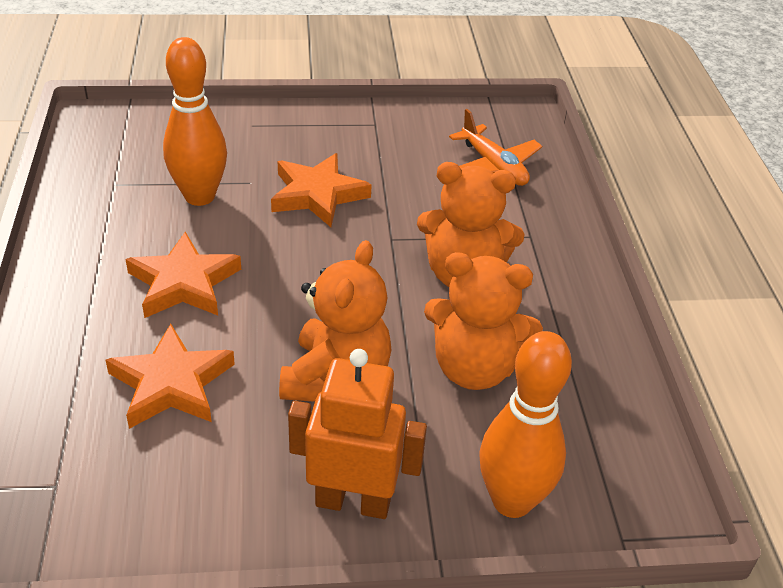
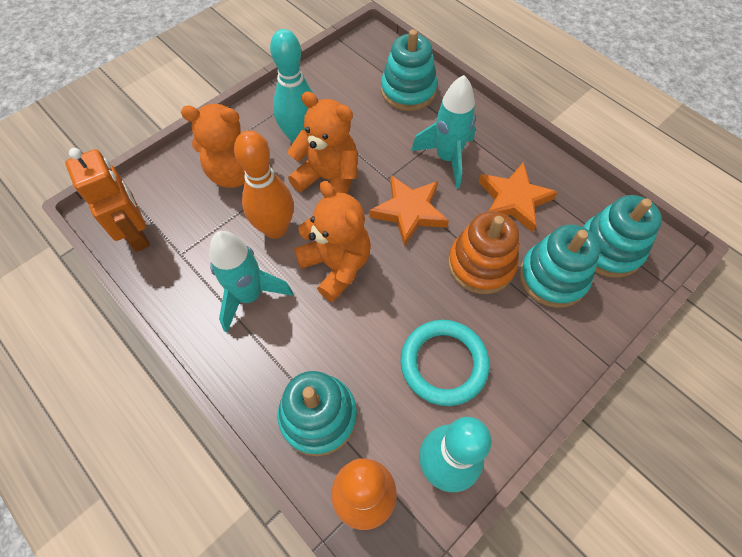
orange plane: [449,109,542,186] = 1 -> none = 0
orange stacking toy: none = 0 -> [448,211,519,294] = 1
orange star: [105,324,235,429] [126,232,241,318] [271,153,372,227] = 3 -> [369,175,449,247] [479,162,558,232] = 2
turquoise bowling pin: none = 0 -> [270,29,314,143] [419,417,492,492] = 2
turquoise ring: none = 0 -> [400,320,490,406] = 1
turquoise rocket: none = 0 -> [209,231,293,332] [411,75,476,189] = 2
turquoise stacking toy: none = 0 -> [277,371,357,456] [381,29,437,111] [519,225,600,308] [583,195,662,278] = 4

